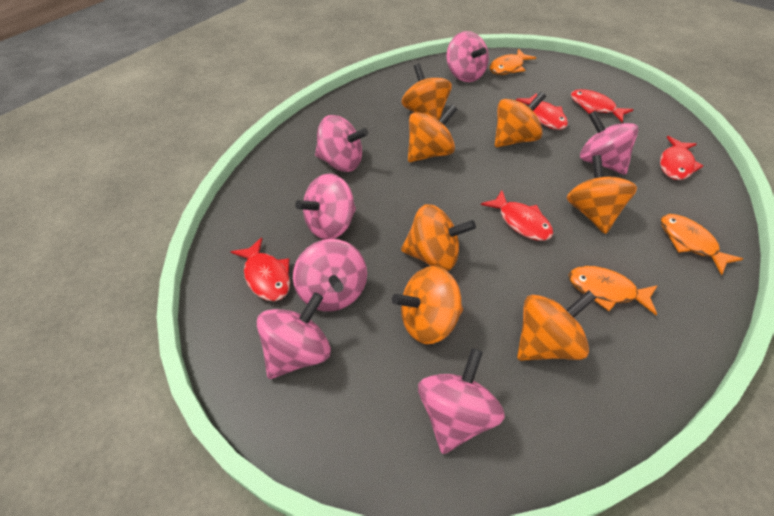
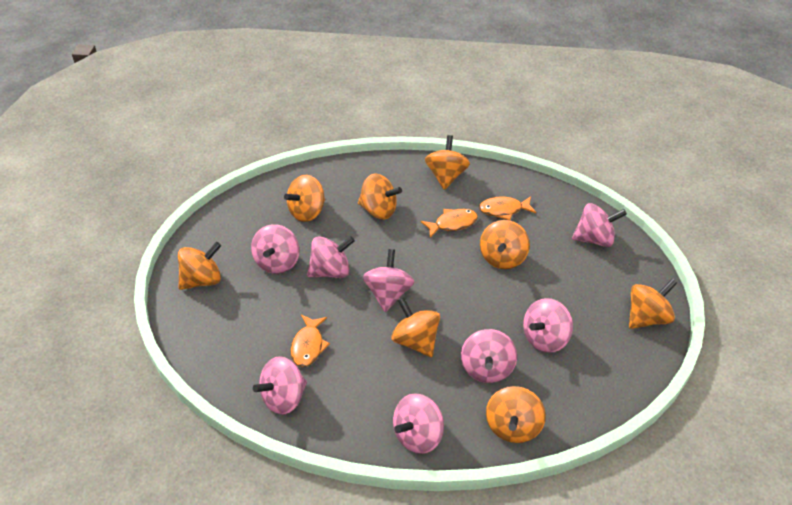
orange spinning top: [392,266,463,344] [401,204,476,271] [402,63,452,120] [408,105,457,162] [495,92,546,147] [517,290,597,361] [567,155,637,234] = 7 -> [178,242,221,290] [284,175,325,222] [358,174,402,220] [391,297,440,357] [425,135,470,190] [480,220,530,269] [486,386,546,443] [629,279,677,329] = 8
pink spinning top: [257,292,331,379] [293,239,367,311] [295,173,356,240] [315,115,368,172] [418,348,505,454] [447,31,489,82] [580,111,638,175] = 7 -> [251,224,299,274] [253,356,307,415] [307,236,355,278] [363,249,414,312] [393,393,444,454] [461,329,517,383] [523,298,573,353] [572,203,627,247] = 8
red fish: [231,237,290,301] [481,190,553,241] [516,93,568,130] [571,89,634,122] [660,136,703,180] = 5 -> none = 0

